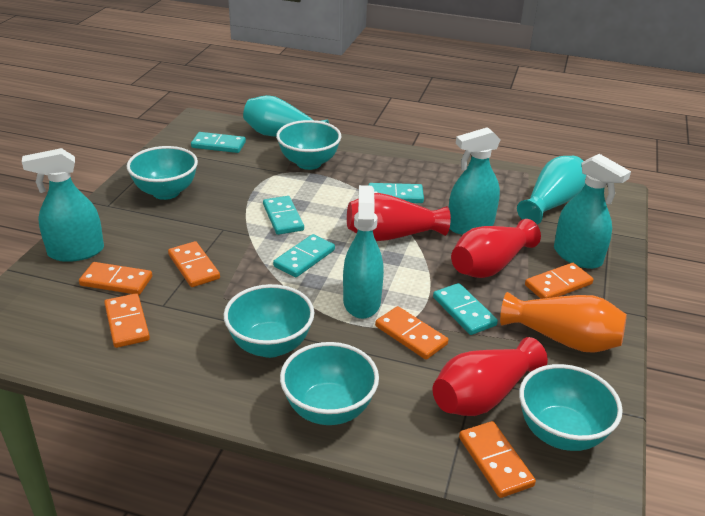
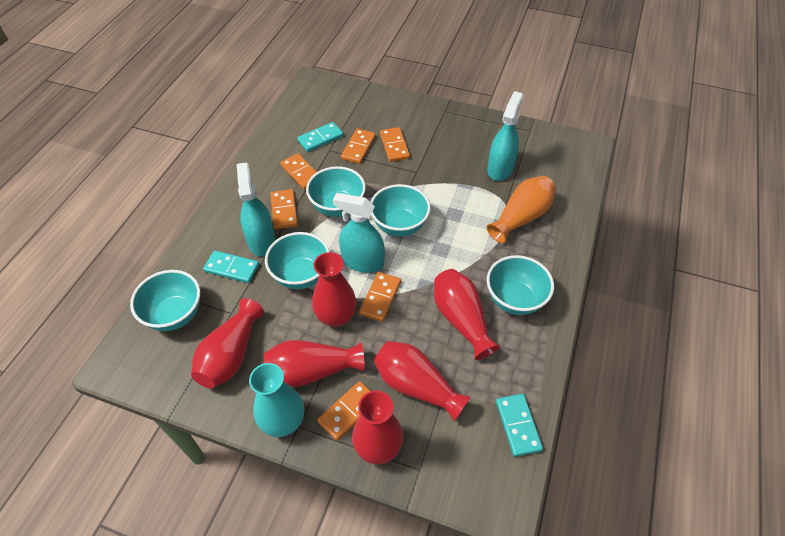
red vase: [347,193,451,241] [433,337,548,416] [451,219,541,278] = 3 -> [191,298,264,389] [264,340,364,387] [312,252,357,327] [352,390,403,464] [374,341,471,422] [434,269,500,360] = 6
turquoise domino: [191,132,246,153] [263,196,304,235] [273,234,335,277] [368,183,424,203] [433,283,498,335] = 5 -> [203,250,259,283] [297,122,344,152] [496,394,543,457] = 3
turquoise spray bottle: [22,148,104,262] [343,185,384,319] [449,127,501,235] [554,154,631,269] = 4 -> [237,162,275,257] [333,193,385,273] [487,91,524,181] = 3
turquoise vase: [243,95,329,136] [517,156,586,224] = 2 -> [249,363,304,437] = 1

